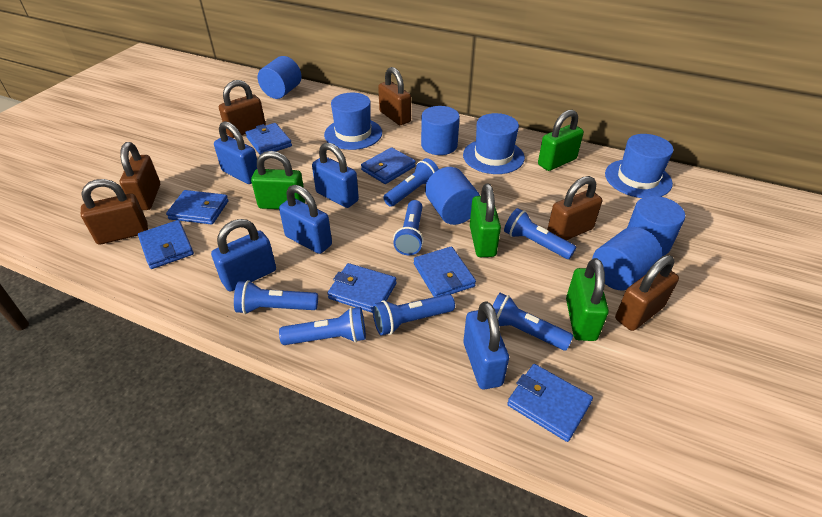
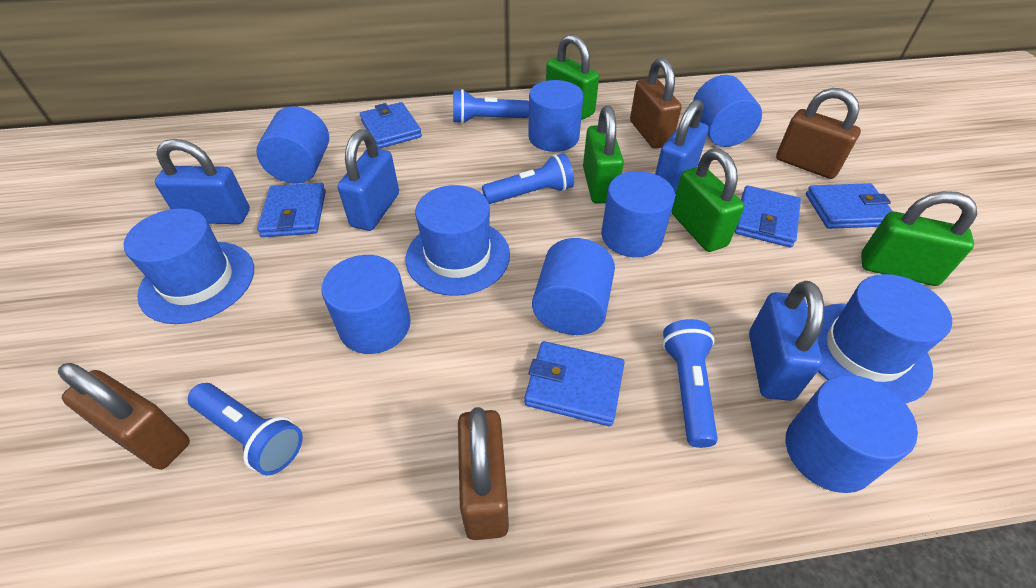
blue cylinder: [258,56,302,99] [421,106,460,155] [425,167,480,225] [592,227,662,290] [627,196,685,256] = 5 -> [256,106,329,183] [322,255,411,354] [528,80,583,152] [532,238,615,335] [601,171,675,257] [693,75,762,147] [785,375,918,493] = 7
blue flashlight: [234,280,318,314] [279,307,366,345] [373,294,455,336] [383,158,439,207] [393,200,424,255] [492,293,573,351] [504,208,576,259] = 7 -> [188,383,303,475] [453,89,529,124] [482,153,574,204] [662,319,718,448] = 4
blue padlock: [211,219,276,292] [214,121,257,184] [279,185,332,254] [312,142,359,208] [463,301,509,390] = 5 -> [155,139,250,224] [338,129,399,231] [655,99,709,194] [749,281,824,401] = 4
blue wallet: [138,220,194,269] [166,190,229,225] [245,123,292,154] [327,263,397,313] [361,147,416,184] [414,246,476,297] [507,364,593,442] = 7 -> [257,183,326,237] [360,102,422,149] [524,341,625,426] [734,185,801,248] [806,183,893,229] = 5
brown padlock: [81,179,148,245] [120,142,160,210] [219,80,266,138] [378,67,411,125] [547,176,602,240] [615,255,679,331] = 6 -> [58,363,190,470] [458,407,509,540] [630,57,682,149] [776,88,861,179] = 4

